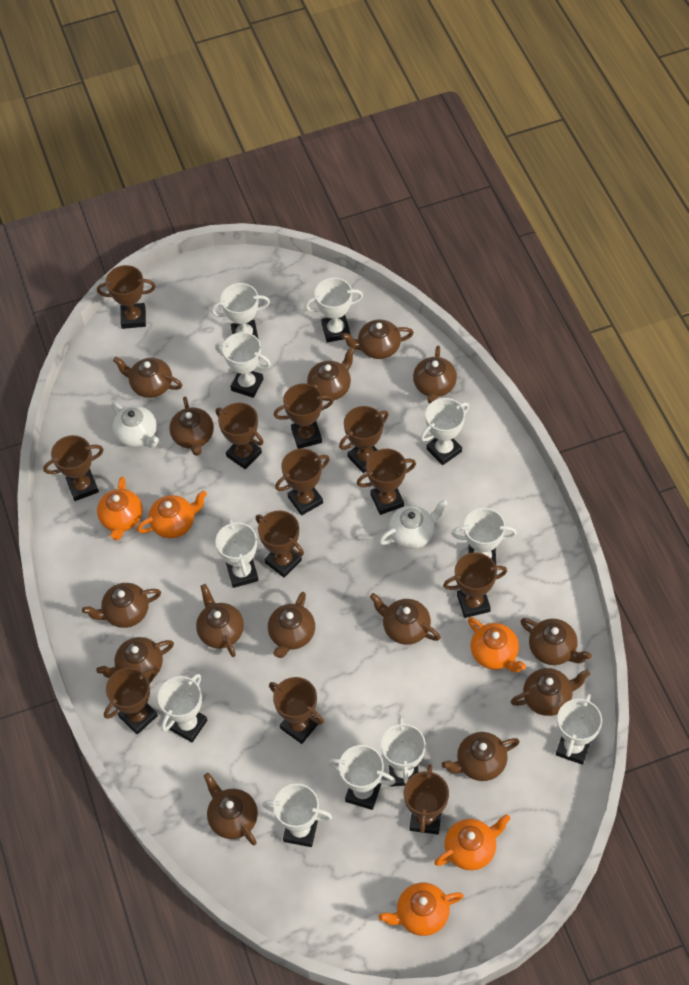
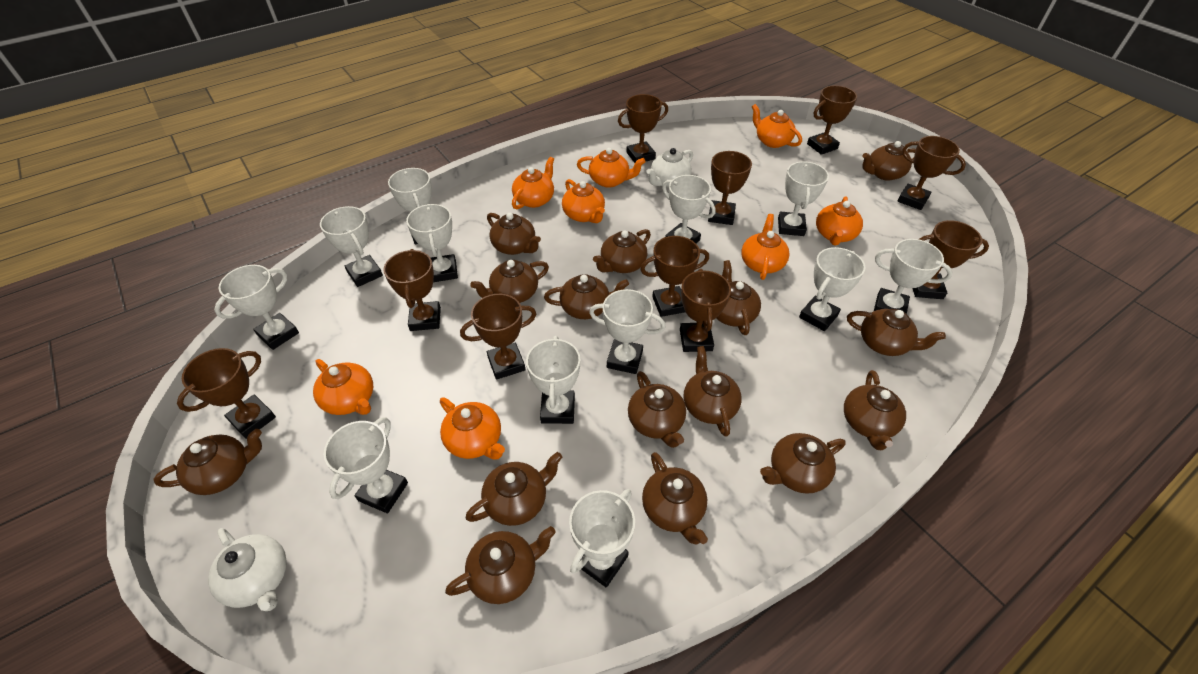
brown teapot: [82,583,161,628] [96,637,174,679] [113,357,182,398] [169,397,214,456] [196,584,244,657] [204,773,258,845] [268,592,315,658] [307,347,355,401] [341,319,414,359] [370,593,441,645] [413,345,457,404] [441,732,520,781] [511,668,590,716] [520,618,592,665] = 14 -> [154,429,262,495] [445,526,556,604] [466,452,562,526] [470,260,549,303] [487,213,541,255] [544,274,629,319] [593,229,651,273] [628,371,686,448] [642,452,708,545] [684,346,742,437] [716,260,761,335] [760,433,846,494] [844,370,906,450] [847,309,946,356] [862,141,916,181] = 15
brown trophy: [43,435,104,501] [97,265,156,329] [104,668,158,735] [216,403,264,470] [256,511,304,578] [269,677,324,744] [274,383,334,449] [275,449,330,516] [339,406,389,473] [357,449,416,515] [404,764,449,835] [443,552,507,618] = 12 -> [177,348,276,439] [384,249,441,331] [460,294,536,380] [618,94,668,163] [640,236,709,317] [680,269,731,352] [708,151,752,225] [807,85,857,155] [897,136,966,210] [913,220,989,299] = 10
orange teapot: [97,476,143,540] [137,490,207,538] [378,883,464,936] [434,814,511,870] [468,617,526,672] = 5 -> [313,359,373,415] [440,397,505,460] [512,157,554,209] [562,179,605,223] [577,148,646,188] [741,214,790,280] [752,104,802,148] [816,196,863,246] = 8
white trophy: [158,673,207,743] [211,283,270,338] [215,332,271,398] [215,519,259,588] [262,784,332,847] [305,278,363,343] [328,745,396,810] [381,717,426,787] [420,398,469,465] [451,508,517,565] [556,694,602,765] = 11 -> [214,265,299,350] [320,206,383,287] [324,417,408,513] [388,168,432,244] [406,204,458,282] [526,336,580,424] [569,489,635,588] [589,289,666,374] [662,175,715,243] [778,162,829,236] [799,247,865,331] [874,239,953,314] = 12

